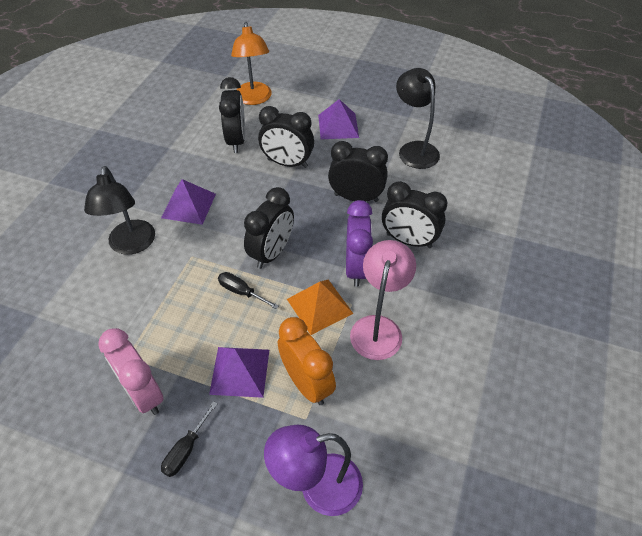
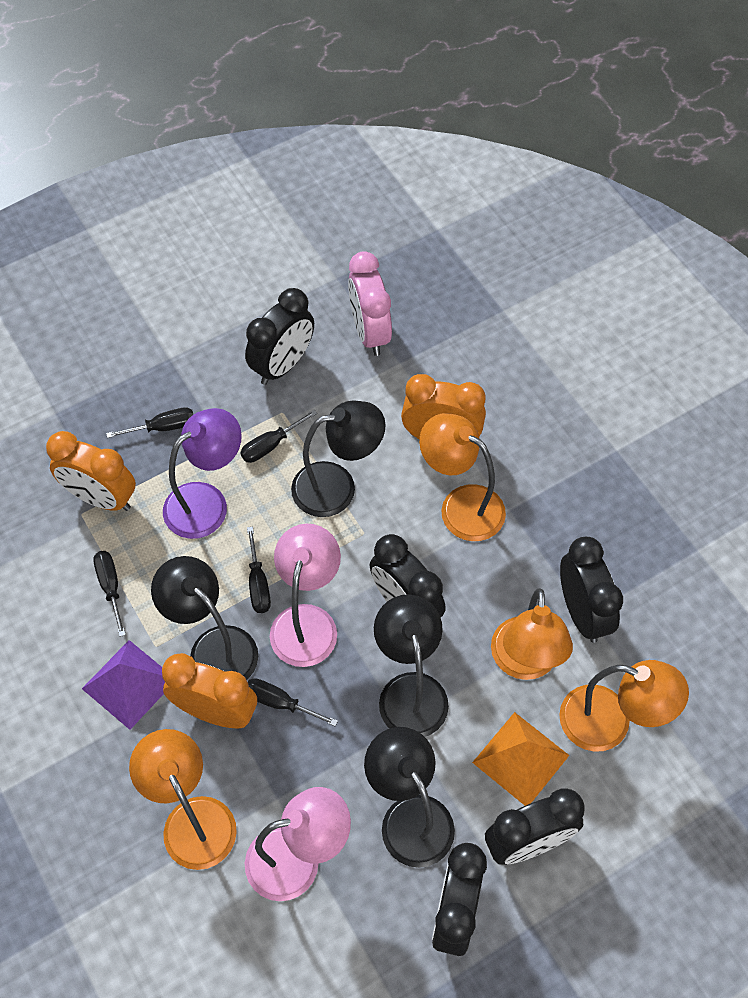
black lamp: [84,166,155,255] [396,68,440,169] = 2 -> [151,556,258,680] [291,400,386,517] [364,727,455,868] [374,594,449,737] = 4
black screwdriver: [161,401,218,477] [218,272,279,309] = 2 -> [93,551,126,637] [106,407,193,438] [240,410,317,463] [247,527,271,613] [248,678,338,726] = 5
orange clock: [278,317,336,405] = 1 -> [46,431,136,511] [162,653,257,729] [401,374,486,439] = 3
orange lamp: [231,22,271,105] = 1 -> [129,729,237,870] [419,413,506,541] [491,588,573,680] [559,660,689,752] = 4
pink lamp: [350,240,416,360] = 1 -> [245,787,351,901] [270,524,341,667] = 2
purple clock: [346,200,373,287] = 1 -> none = 0
purple pyramid: [161,179,216,225] [209,347,269,398] [318,99,359,139] = 3 -> [82,640,165,730] = 1

